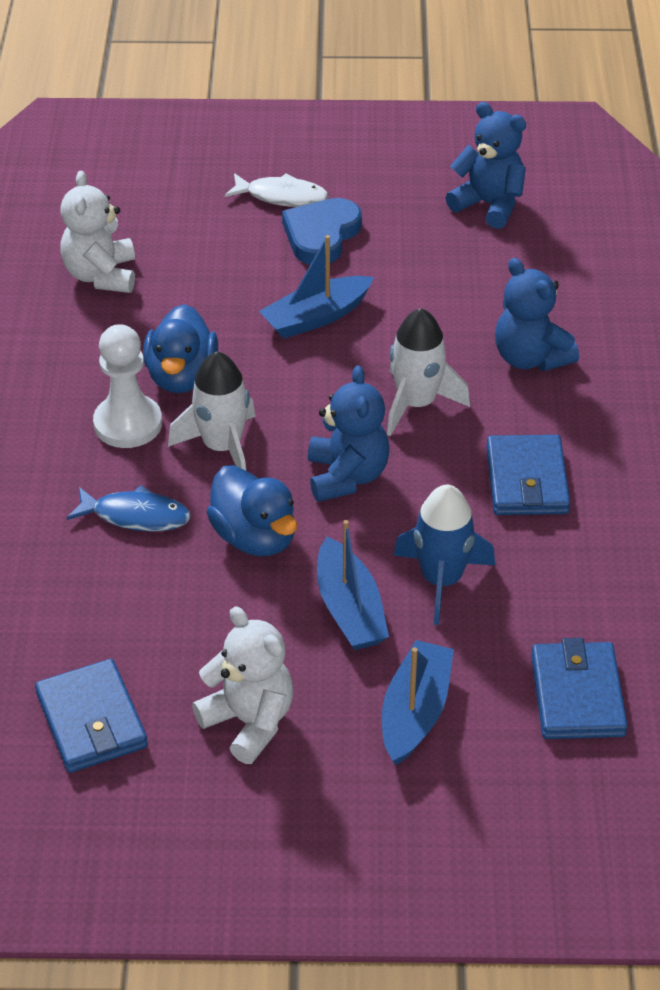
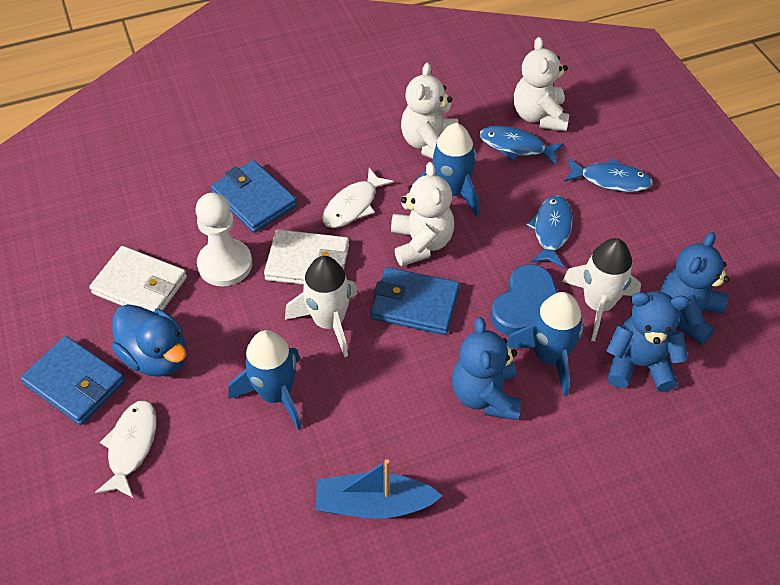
blue boat: [259,235,374,338] [317,520,389,650] [382,640,454,765] = 3 -> [315,459,443,519] = 1
blue duck: [143,304,218,393] [206,465,297,556] = 2 -> [112,304,187,377] = 1
blue fish: [67,485,191,532] = 1 -> [479,126,564,165] [526,196,573,268] [564,158,653,192] = 3
blue rocket: [393,484,495,625] = 1 -> [228,330,302,430] [414,123,479,217] [506,292,584,396] = 3
white fish: [224,173,329,207] = 1 -> [95,400,157,498] [322,168,394,228] = 2
white teddy bear: [60,171,135,293] [192,607,293,764] = 2 -> [391,162,454,266] [401,63,458,159] [514,37,569,131] = 3
white wallet: none = 0 -> [89,246,187,312] [264,229,349,285] = 2

